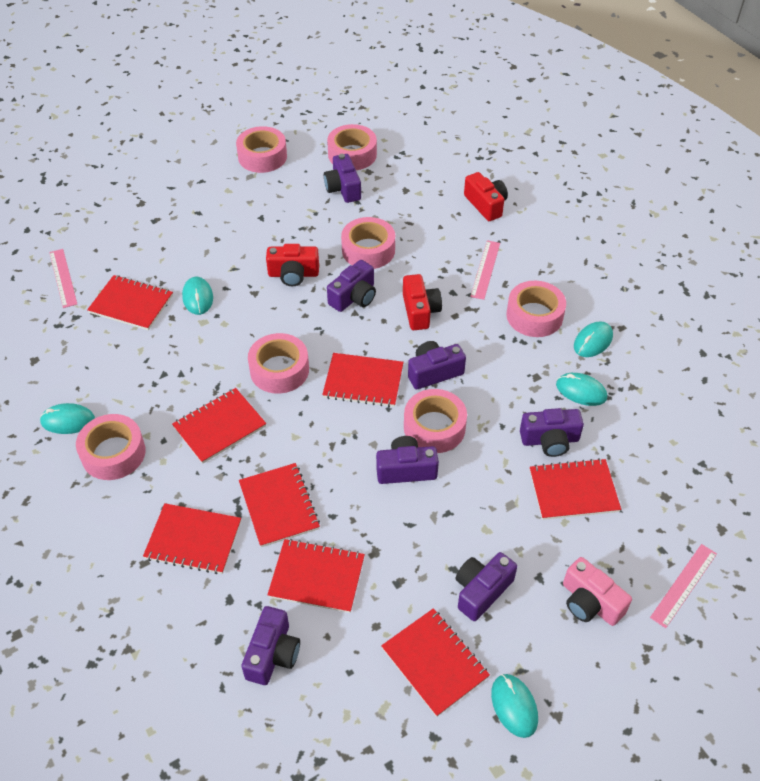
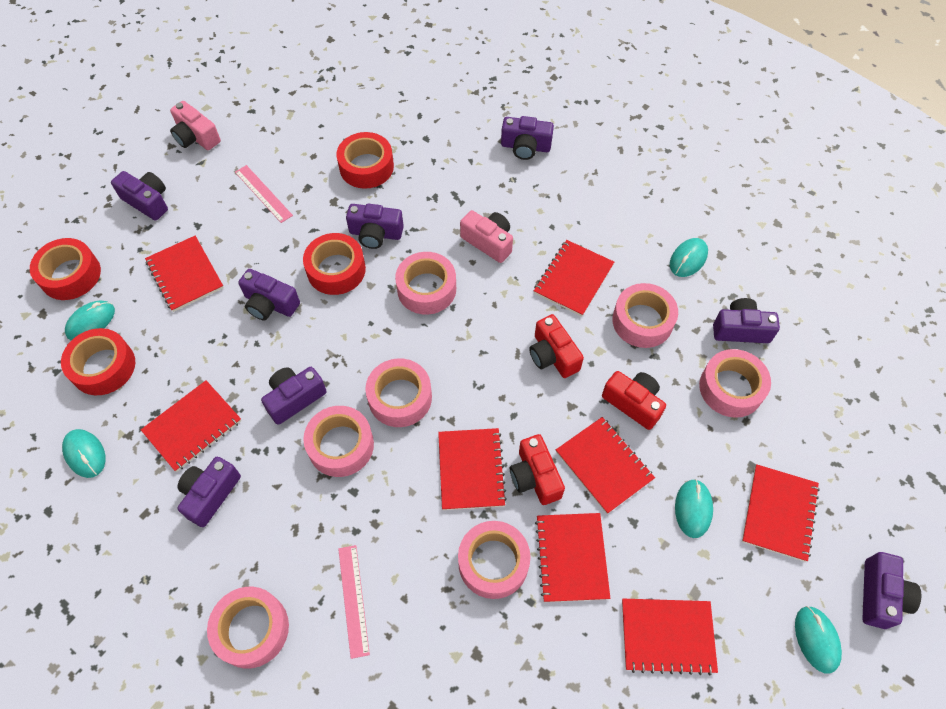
pink camera: [563,557,632,626] = 1 -> [170,101,221,150] [460,210,513,263] = 2
pink ruler: [49,249,77,308] [470,240,500,300] [650,544,717,628] = 3 -> [235,165,293,223] [338,545,370,659] = 2
purple camera: [241,606,300,685] [324,154,361,203] [327,260,376,312] [376,436,439,484] [408,341,466,389] [455,552,517,621] [520,408,584,457] = 7 -> [111,171,168,221] [177,457,241,527] [238,269,300,321] [261,367,327,425] [346,204,404,249] [501,116,554,160] [713,298,780,343] [862,552,921,629] = 8
red tape: none = 0 -> [30,238,101,300] [61,328,135,395] [303,233,366,295] [337,132,394,189] = 4

